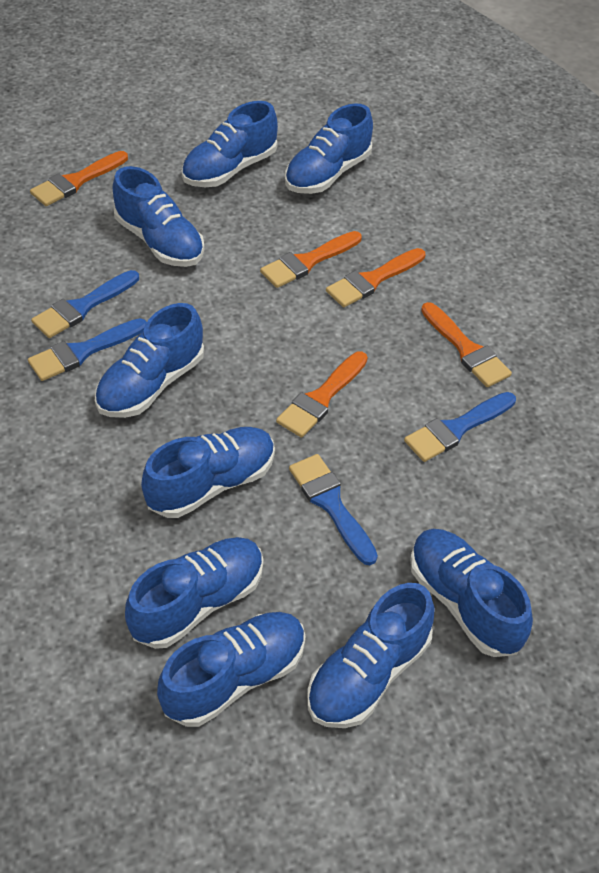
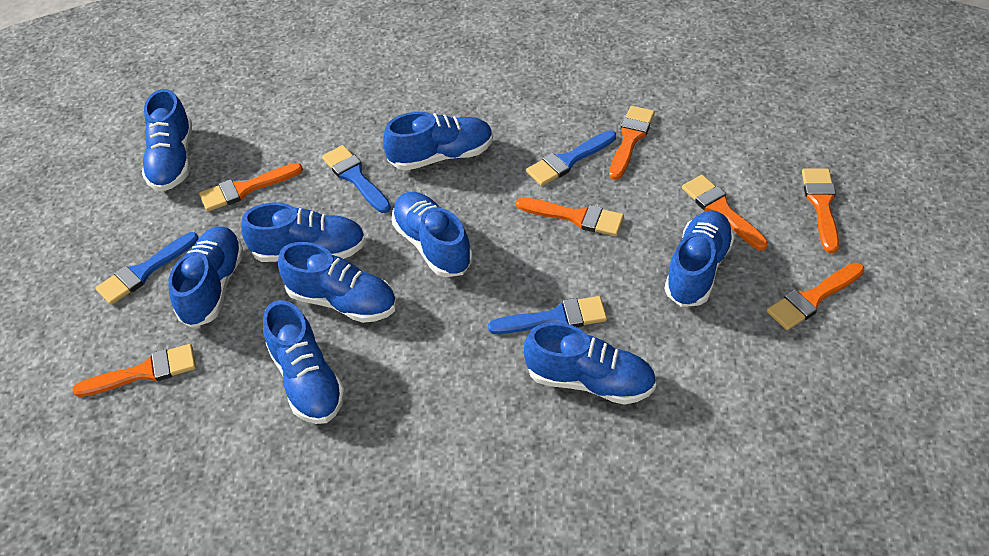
orange brush: [30,151,128,206] [260,231,362,288] [276,351,368,437] [326,248,425,307] [421,302,512,387] = 5 -> [72,344,196,397] [199,163,303,212] [516,197,624,236] [609,106,655,180] [682,175,768,251] [767,263,865,330] [802,169,839,253] = 7

